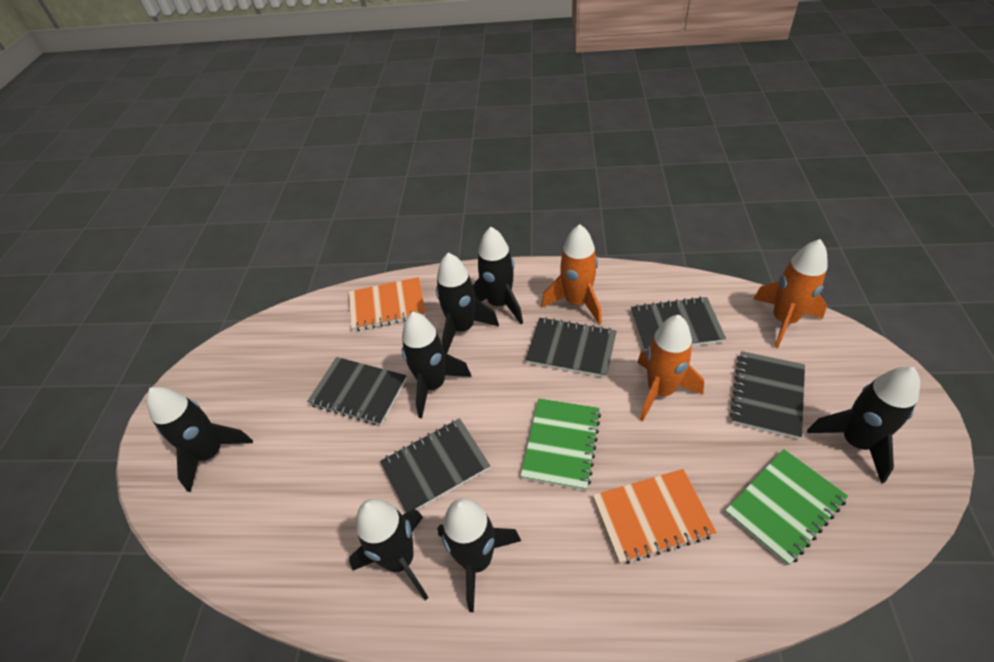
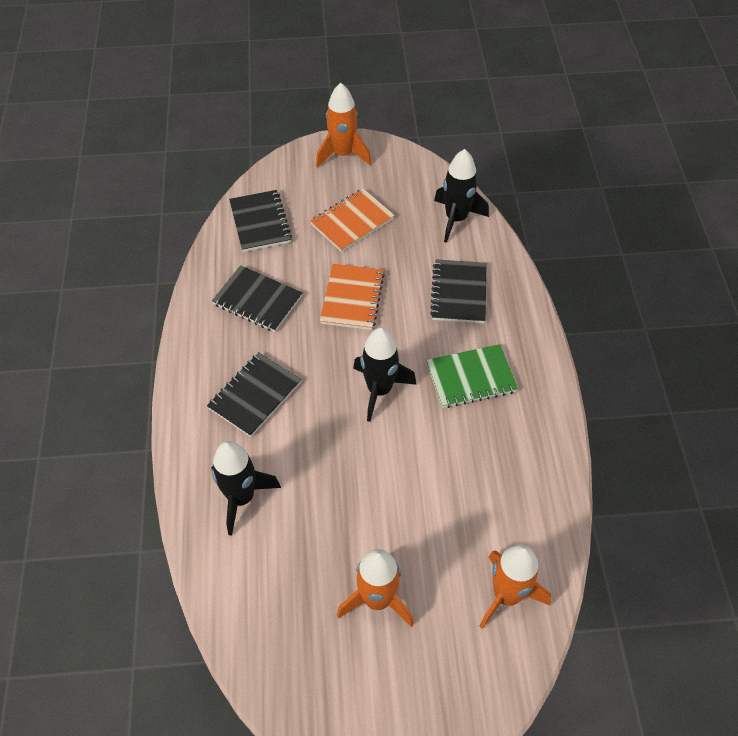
black notebook: [307,357,407,425] [380,418,490,513] [526,317,616,378] [631,296,726,351] [730,351,805,439] = 5 -> [207,352,301,437] [212,265,302,332] [229,190,292,252] [430,260,486,323] = 4
black rocket: [146,387,253,492] [349,499,428,600] [402,312,472,418] [436,252,499,354] [437,498,521,612] [473,227,523,324] [807,367,920,483] = 7 -> [211,441,281,536] [353,328,416,422] [434,149,489,243] = 3
green notebook: [521,398,601,491] [725,449,848,566] = 2 -> [426,344,518,408] = 1

